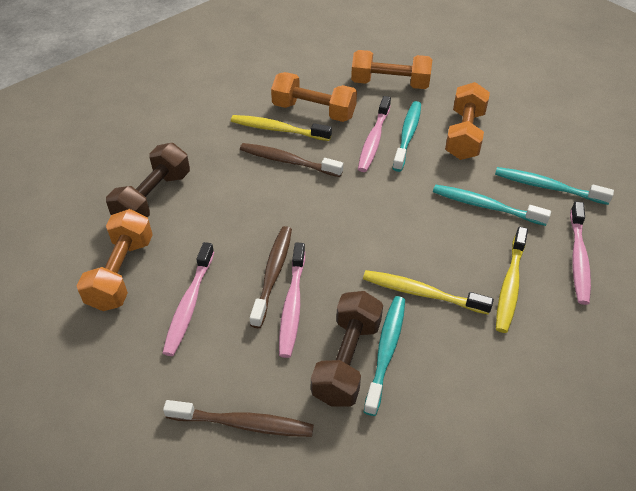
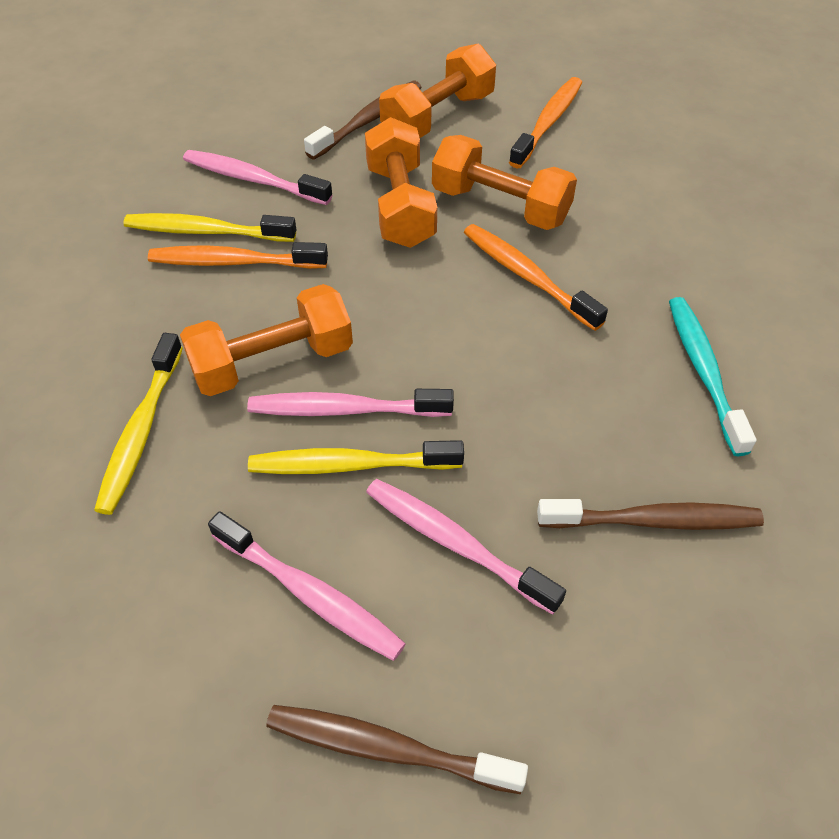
brown dumbbell: [106,143,190,217] [311,291,383,407] = 2 -> none = 0
orange toothbrush: none = 0 -> [148,242,328,269] [464,224,608,331] [509,77,582,168] = 3
turquoise toothbrush: [364,296,405,416] [392,101,421,172] [433,185,551,226] [495,167,614,205] = 4 -> [669,297,757,456] = 1

